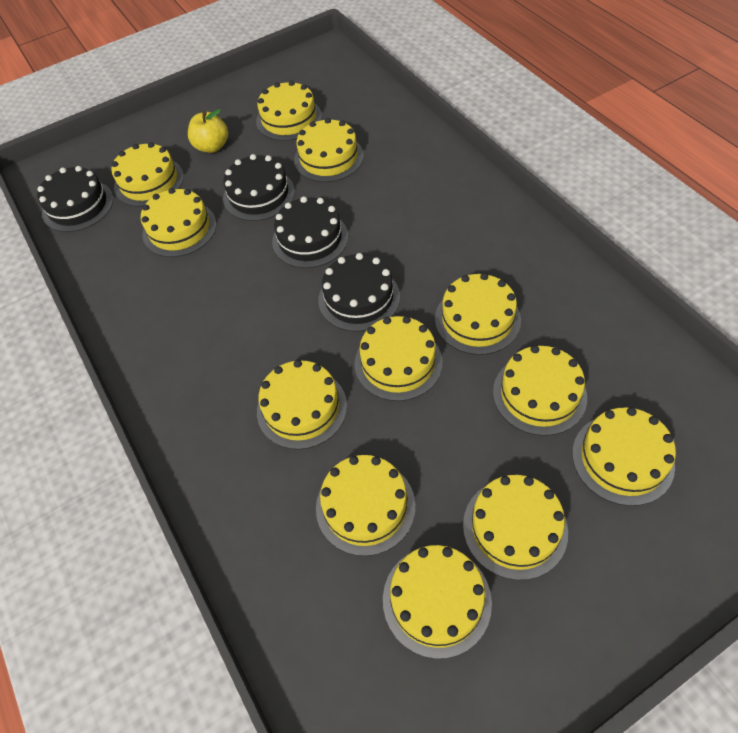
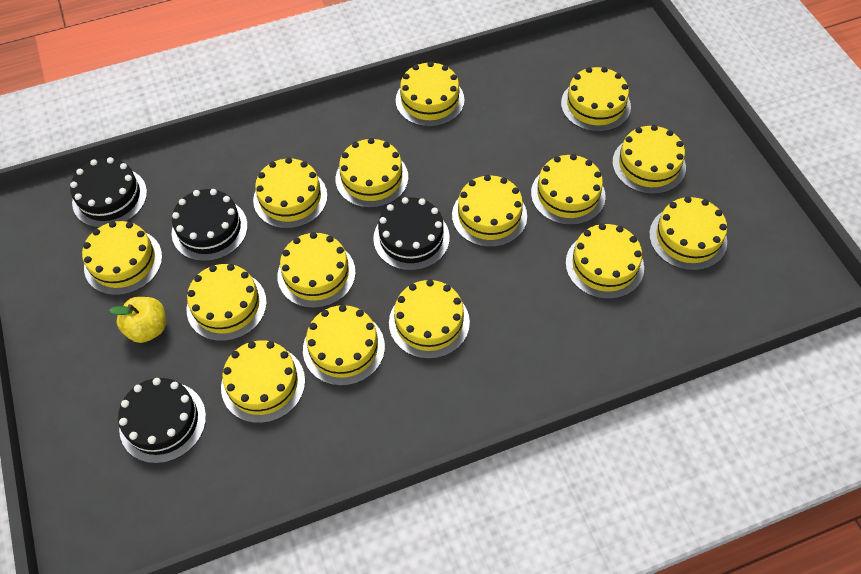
yellow cake: [111,142,184,207] [141,188,216,257] [256,81,322,141] [257,360,347,450] [294,118,364,182] [316,455,415,556] [354,316,443,401] [383,545,492,659] [435,273,521,355] [463,475,568,580] [493,345,587,436] [572,407,676,506] = 12 -> [82,221,162,295] [186,264,267,341] [221,340,305,423] [253,157,327,229] [277,232,356,308] [303,305,385,386] [336,138,408,208] [389,279,470,359] [396,61,464,127] [452,175,527,247] [531,154,606,225] [561,67,631,132] [566,223,644,299] [612,125,686,194] [649,196,727,271] = 15

